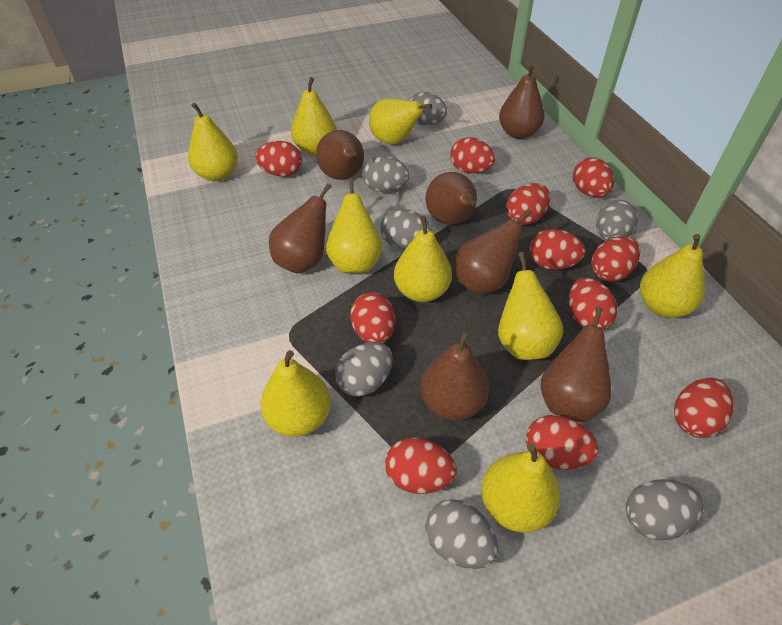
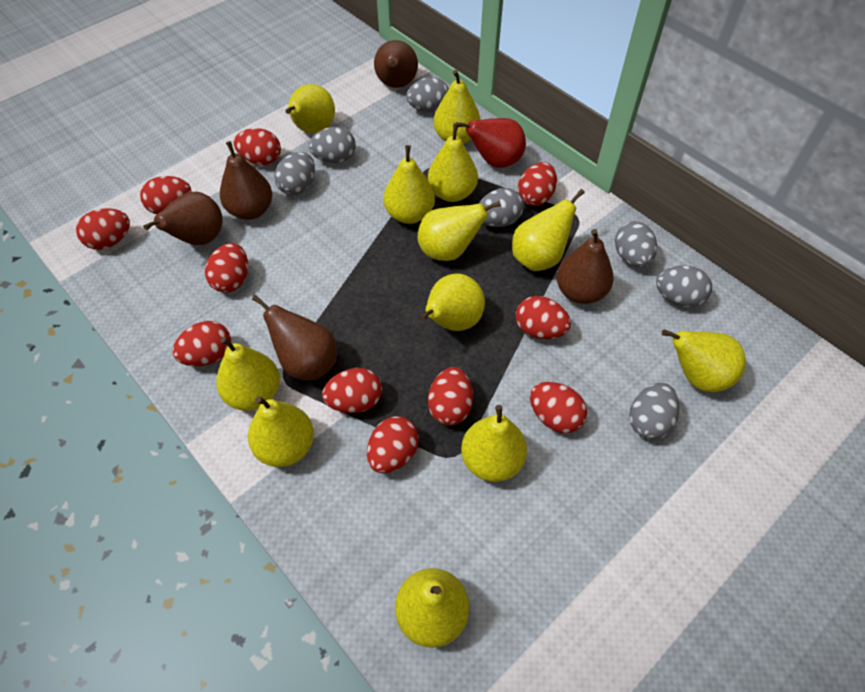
brown pear: [269,183,332,273] [316,130,364,180] [420,330,489,420] [426,172,477,225] [454,209,532,294] [499,64,545,139] [541,307,611,422] = 7 -> [143,192,223,245] [220,141,272,220] [252,295,337,380] [374,40,418,88] [557,229,614,304] = 5
red pear: none = 0 -> [456,118,526,168] = 1
yellow pear: [188,103,238,181] [260,350,331,437] [291,77,337,155] [326,178,382,273] [369,98,432,144] [394,216,452,302] [481,443,560,533] [498,252,563,360] [640,234,705,318] = 9 -> [216,337,280,411] [248,396,314,467] [286,84,335,133] [384,145,435,224] [395,568,469,648] [418,201,501,261] [420,273,485,331] [428,123,478,202] [434,70,481,144] [461,405,527,482] [512,189,585,271] [662,329,746,392] = 12

